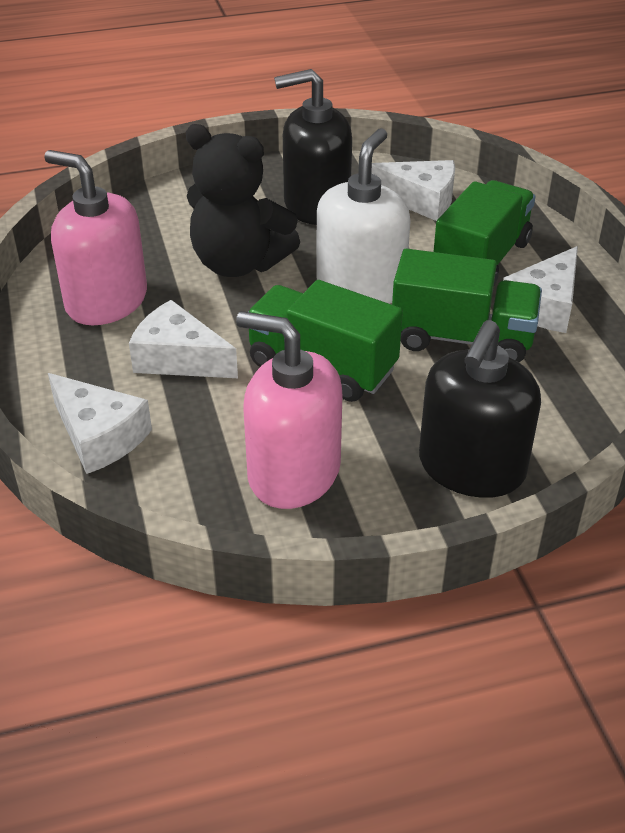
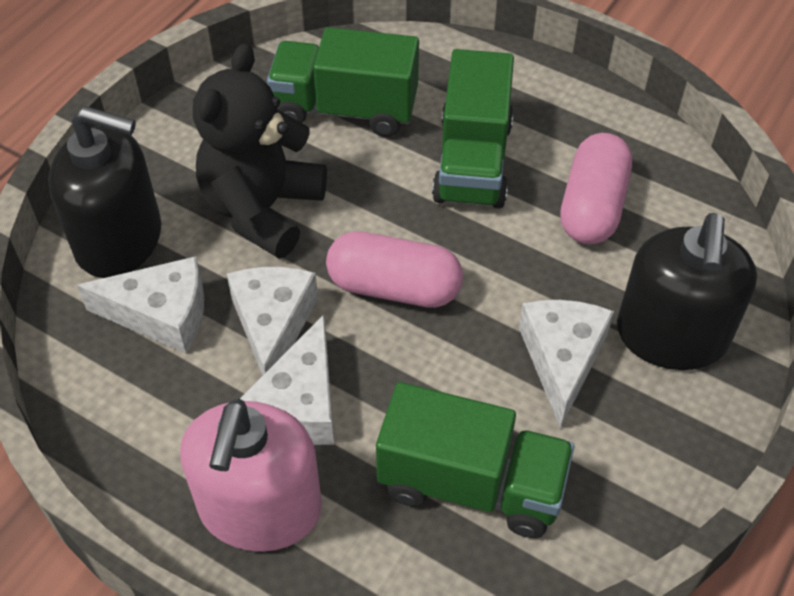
pink capsule: none = 0 -> [326,231,463,308] [560,133,632,244] = 2
pink soap dispenser: [44,150,147,325] [236,311,342,509] = 2 -> [180,399,322,552] = 1
white soap dispenser: [316,128,411,304] = 1 -> none = 0

